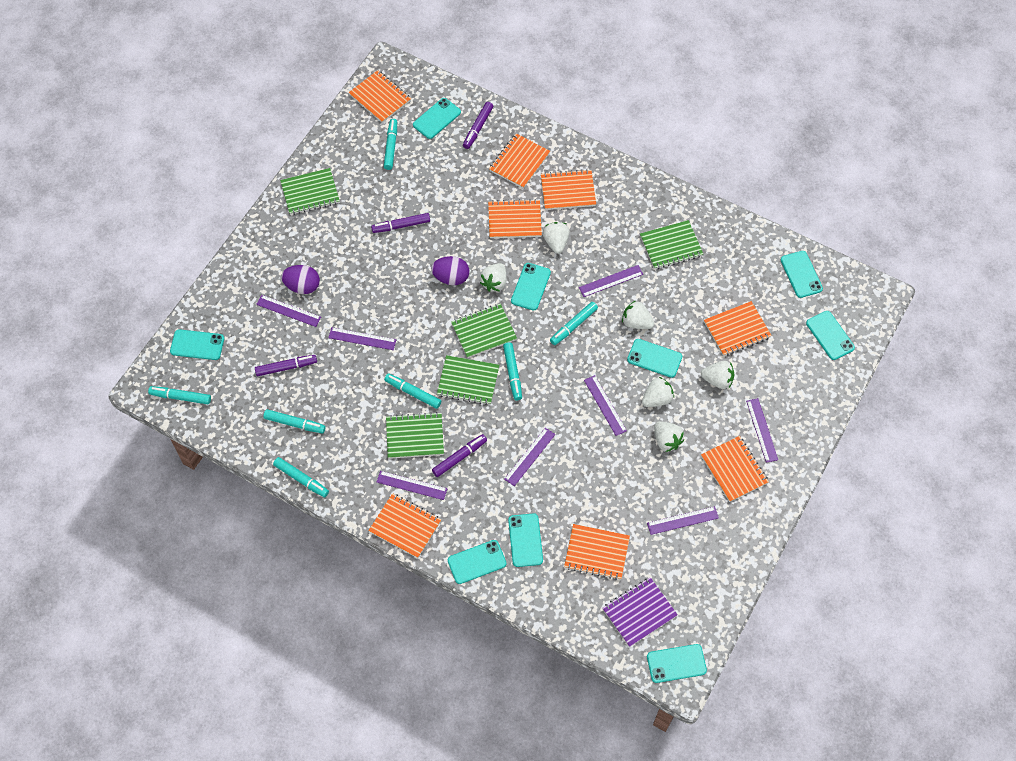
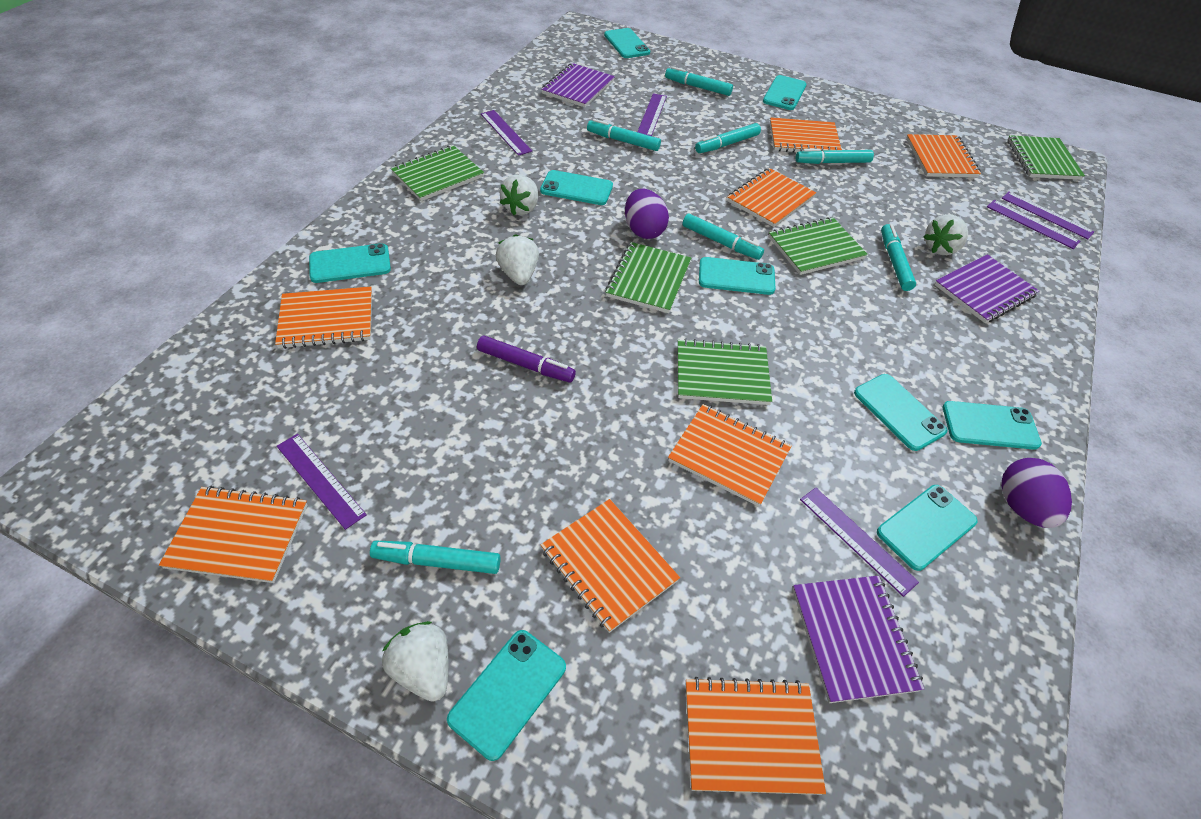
purple marker: [255,355,317,376] [371,213,430,233] [432,434,487,477] [463,102,493,149] = 4 -> [477,336,576,383] = 1
purple notebook: [602,577,678,647] = 1 -> [541,63,615,107] [793,576,924,703] [935,254,1039,323] = 3
purple ruler: [256,295,321,327] [328,327,396,350] [377,471,447,500] [504,428,555,486] [579,265,643,297] [584,375,627,436] [647,506,719,535] [746,398,778,463] = 8 -> [277,434,367,530] [481,110,532,156] [638,93,667,136] [800,487,919,597] [987,200,1080,249] [1002,191,1095,239] = 6
white strawberry: [480,263,506,292] [543,222,570,254] [622,301,654,329] [642,377,674,407] [654,421,684,452] [701,361,734,389] = 6 -> [382,621,448,702] [496,234,539,285] [500,174,538,215] [924,214,968,255] = 4

